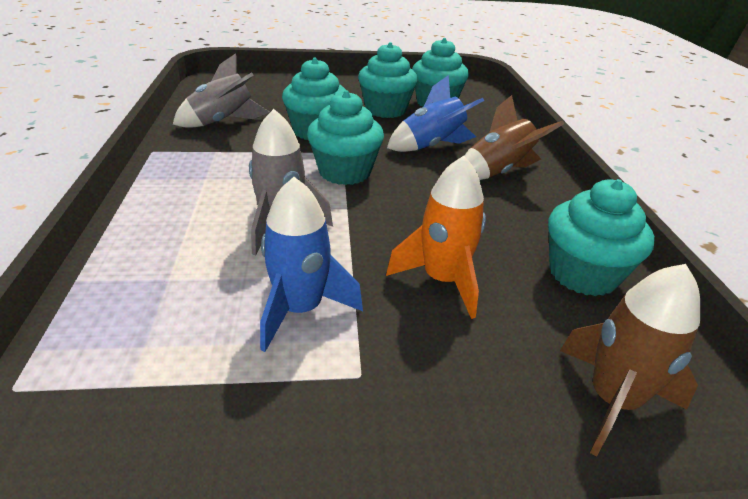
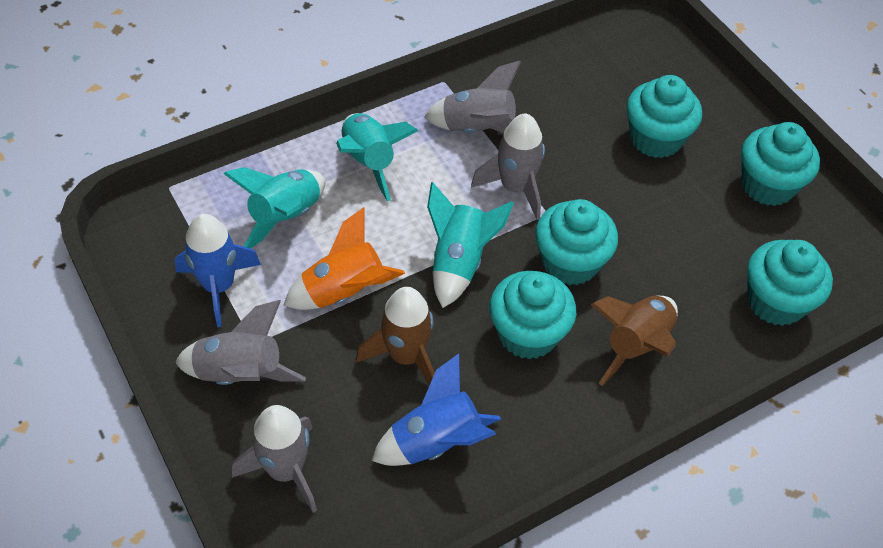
grey rocket: [173,53,270,128] [249,109,333,255] = 2 -> [175,300,306,385] [232,405,317,513] [424,61,521,133] [471,114,545,220] = 4
turquoise rocket: none = 0 -> [223,167,325,248] [336,113,418,201] [427,182,514,308] = 3

